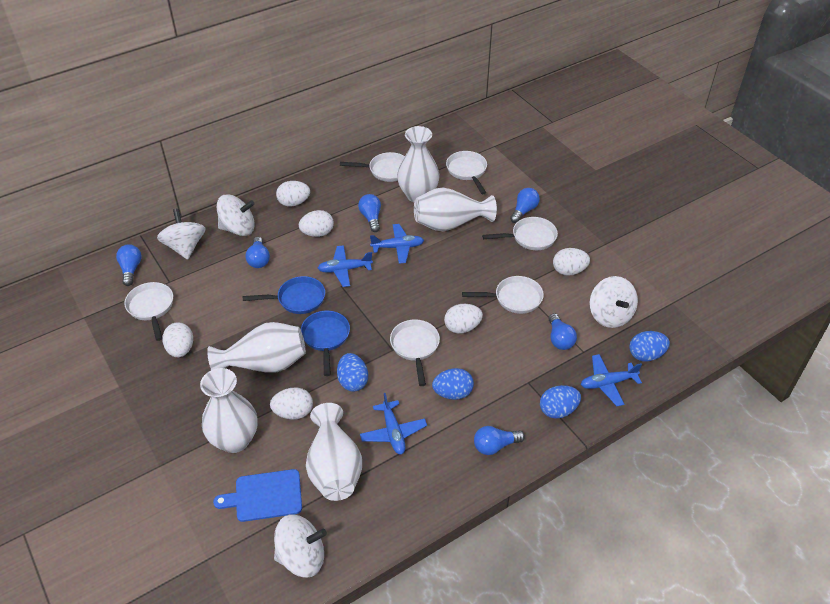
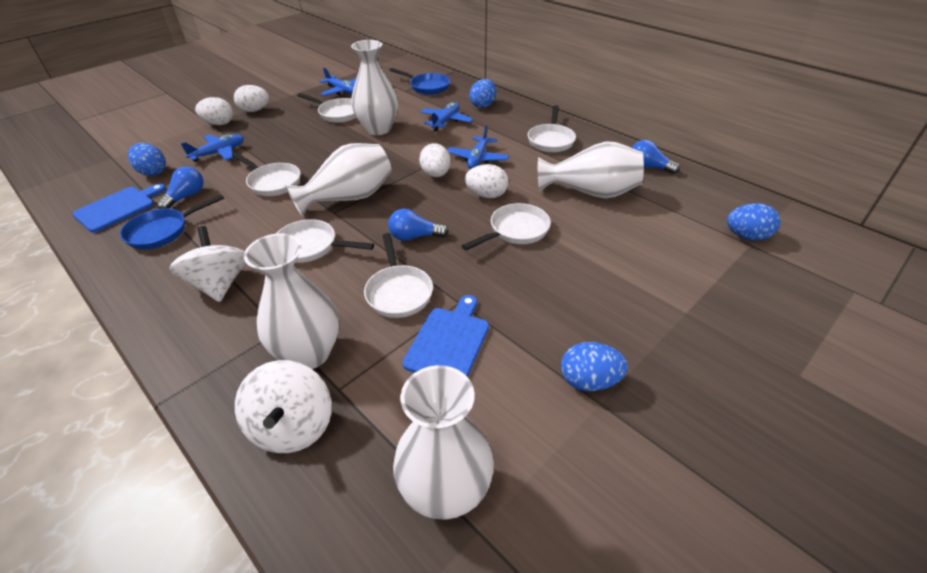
blue cutting board: [213,469,302,522] = 1 -> [73,183,166,233] [403,295,489,377] = 2
blue light bulb: [116,244,142,286] [245,237,270,268] [358,194,381,232] [474,426,525,455] [510,188,540,223] [549,313,577,350] = 6 -> [156,166,203,209] [388,209,449,241] [632,140,680,174] = 3
white egg: [162,322,193,357] [270,387,313,420] [276,181,310,207] [299,210,334,237] [444,304,483,334] [553,248,590,276] = 6 -> [195,97,233,125] [234,85,269,112] [419,143,451,177] [465,164,509,198] = 4
white spinning top: [157,208,206,260] [217,194,255,236] [274,514,327,578] [590,276,638,328] = 4 -> [169,226,246,302] [235,360,332,453] = 2

